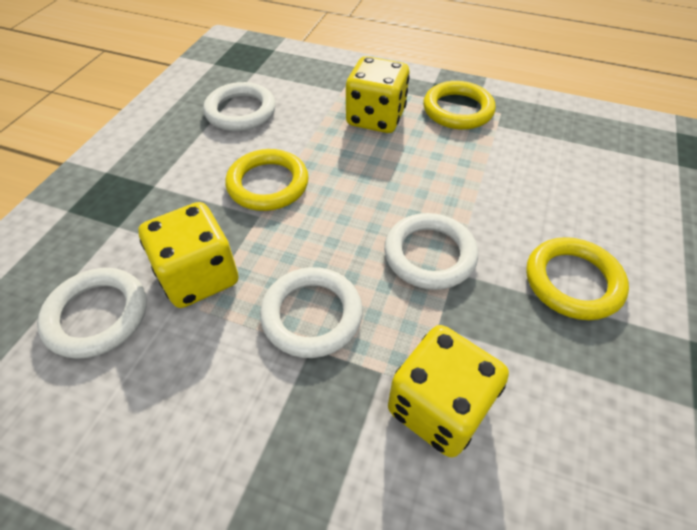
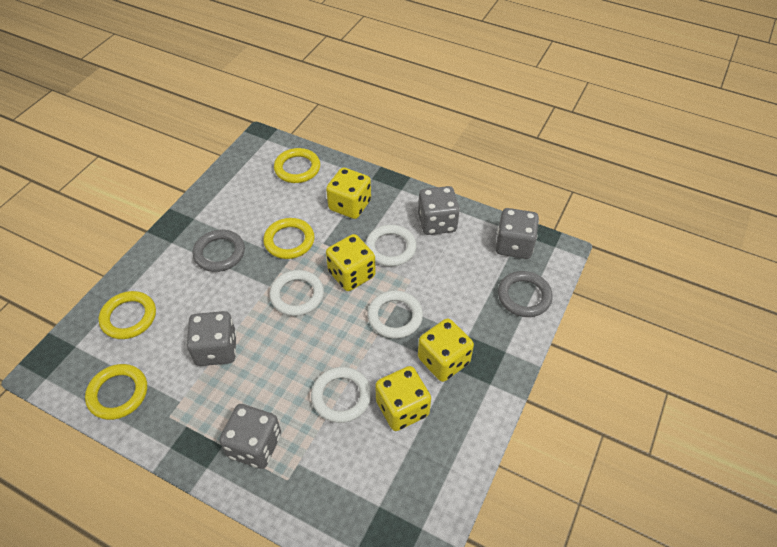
grey dice: none = 0 -> [186,311,237,366] [219,404,281,469] [418,186,460,235] [495,208,539,259] = 4
grey ring: none = 0 -> [193,230,245,272] [498,271,553,317] = 2
yellow dice: [138,202,238,308] [346,56,409,133] [388,325,509,457] = 3 -> [326,167,371,219] [326,234,376,291] [375,366,431,431] [418,318,474,382] = 4
yellow ring: [225,149,309,211] [423,81,496,130] [526,237,629,320] = 3 -> [85,364,147,420] [99,291,156,339] [263,218,314,259] [274,148,320,183] = 4

